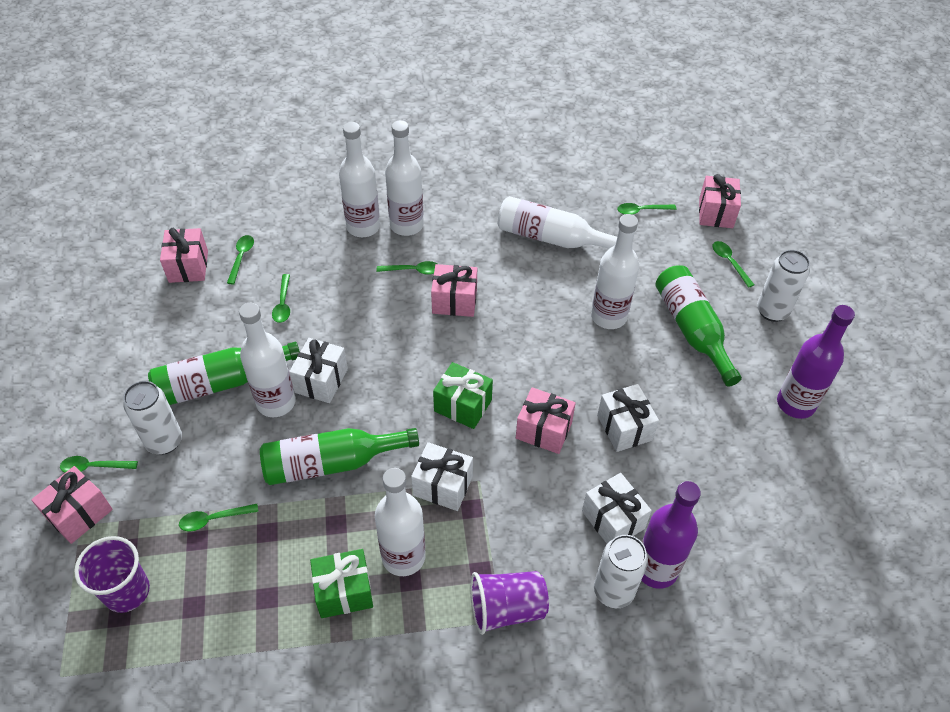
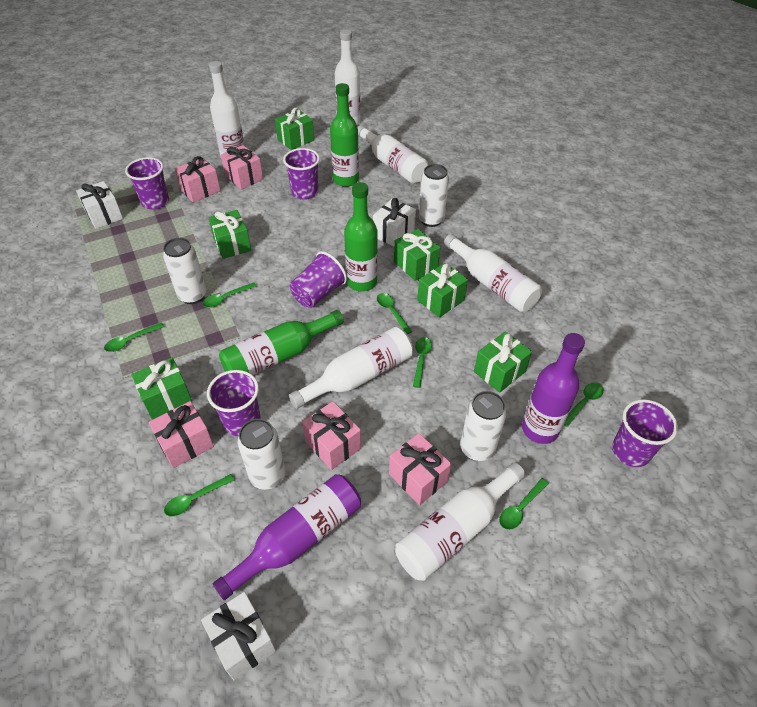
green gift: [310,549,373,618] [433,362,493,429] = 2 -> [131,358,192,420] [209,210,251,259] [275,107,314,150] [394,229,440,281] [417,263,468,318] [474,331,532,393] = 6
purple cup: [74,536,150,613] [470,571,549,635] = 2 -> [125,157,169,210] [207,370,261,436] [283,148,320,200] [290,251,347,308] [612,399,678,467] = 5
white can: [123,381,182,455] [594,535,648,608] [757,250,810,322] = 3 -> [163,238,207,304] [238,419,286,490] [419,164,449,227] [460,391,507,461] = 4
white gift: [289,338,348,403] [411,442,473,511] [582,473,652,544] [597,384,659,452] = 4 -> [76,181,123,229] [201,592,276,680] [373,198,416,247] = 3

